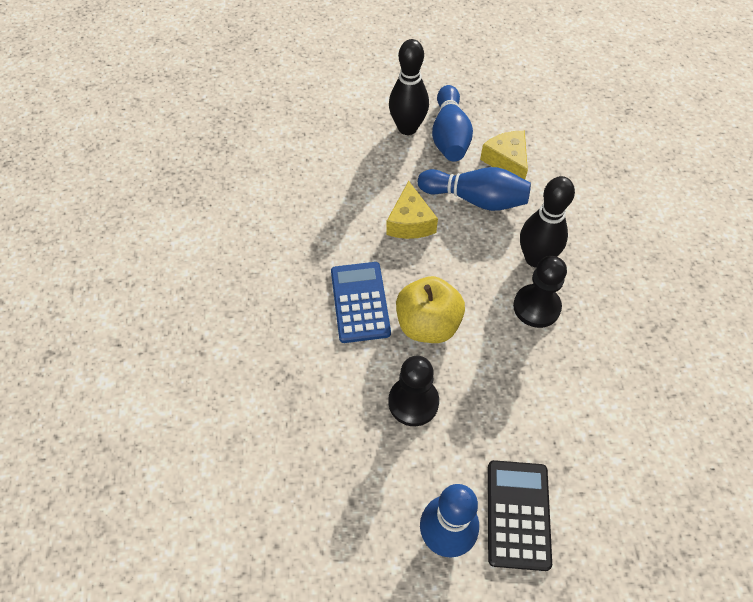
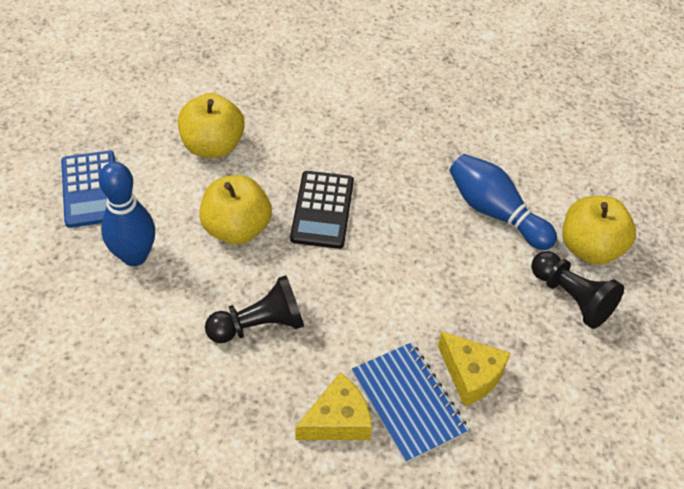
black bowling pin: [389,39,429,135] [520,176,575,268] = 2 -> none = 0
blue bowling pin: [418,167,531,211] [420,484,479,557] [432,85,473,162] = 3 -> [99,162,155,266] [449,154,557,250] = 2
blue notebook: none = 0 -> [352,342,469,463] = 1
yellow apple: [396,276,465,343] = 1 -> [178,93,245,158] [199,175,272,244] [562,196,636,265] = 3

